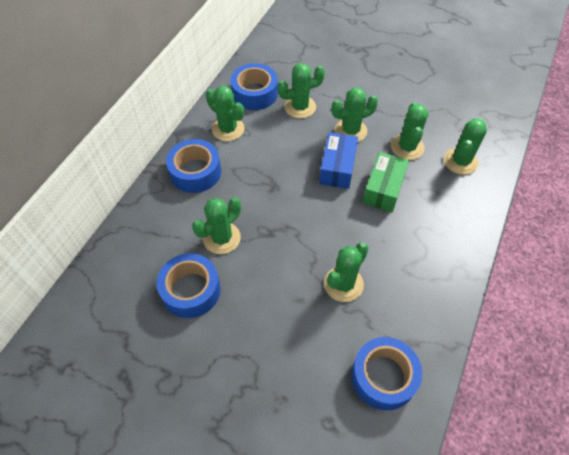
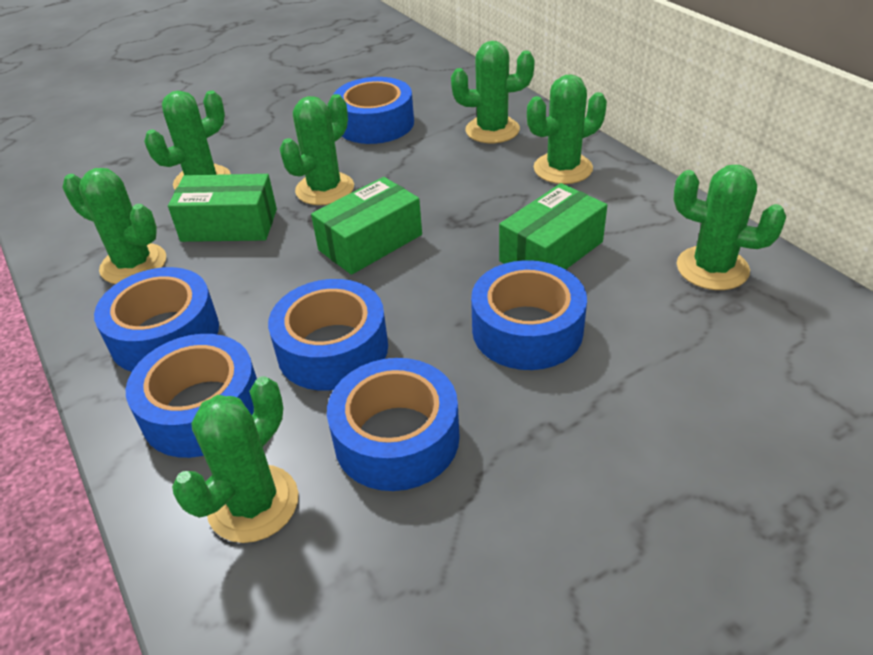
blue box: [319,132,358,189] = 1 -> none = 0
blue tape: [157,253,221,318] [166,139,221,193] [230,63,278,110] [351,337,422,410] = 4 -> [94,267,219,372] [126,334,257,458] [268,279,388,391] [327,358,460,491] [333,77,414,144] [471,260,587,370] = 6
green box: [363,152,409,212] = 1 -> [168,174,277,242] [311,177,422,275] [499,183,607,269] = 3

